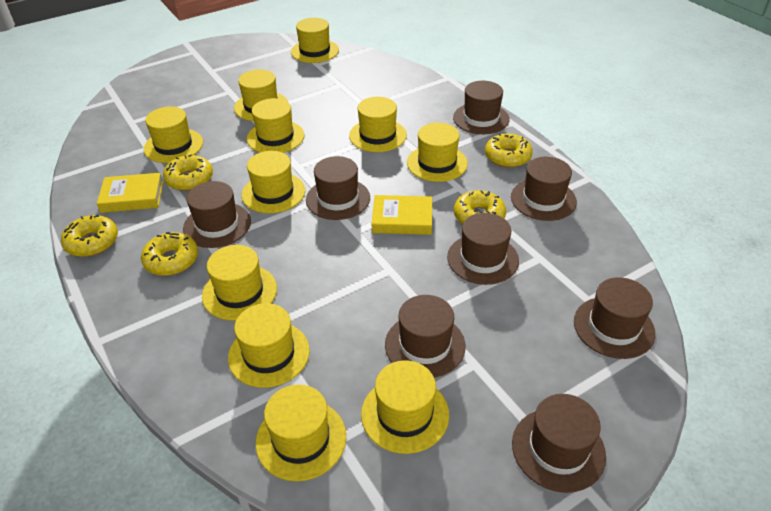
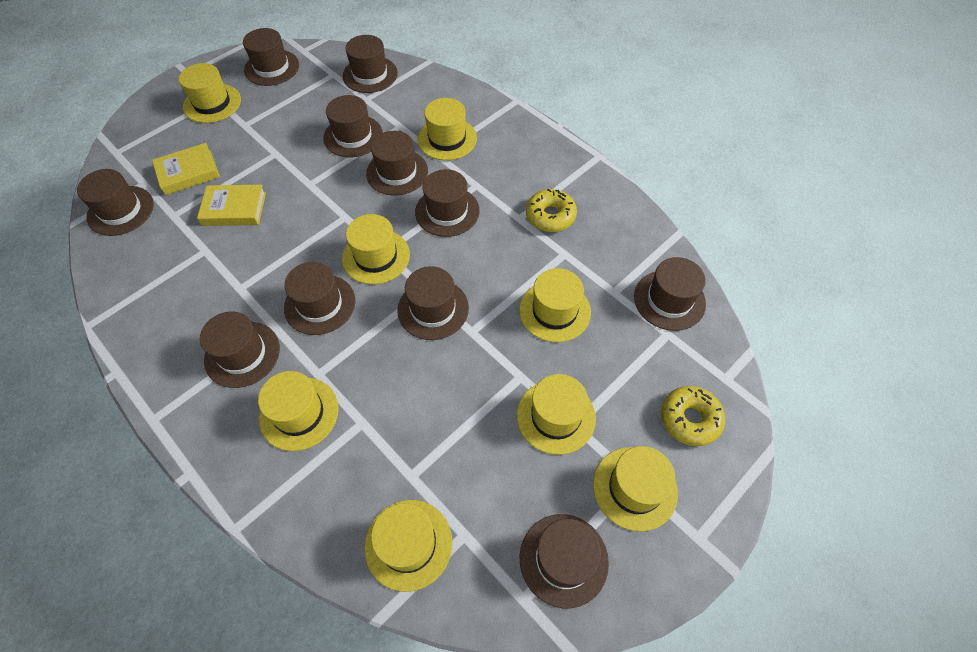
brown hat: [183,181,251,248] [306,156,370,220] [385,295,466,378] [447,213,519,285] [453,81,510,134] [511,157,577,221] [512,394,606,493] [574,277,655,359] = 8 -> [77,169,154,236] [200,311,280,388] [243,28,299,86] [284,262,355,335] [323,95,383,158] [342,35,398,93] [366,131,428,196] [397,266,469,340] [415,169,480,237] [520,514,609,608] [634,257,706,331] = 11
yellow donut: [61,215,118,257] [141,232,198,276] [163,154,213,191] [454,190,506,224] [485,133,533,168] = 5 -> [526,189,577,232] [661,386,725,446] = 2
yellow hat: [144,107,203,163] [202,245,277,321] [228,303,310,388] [234,69,288,121] [241,151,305,213] [247,98,305,153] [255,384,346,481] [291,18,339,63] [349,97,407,152] [361,360,449,454] [407,123,468,182] = 11 -> [179,63,241,123] [258,371,339,451] [342,214,410,285] [364,500,453,592] [418,98,477,161] [517,374,596,455] [519,268,591,342] [593,446,678,532] = 8

